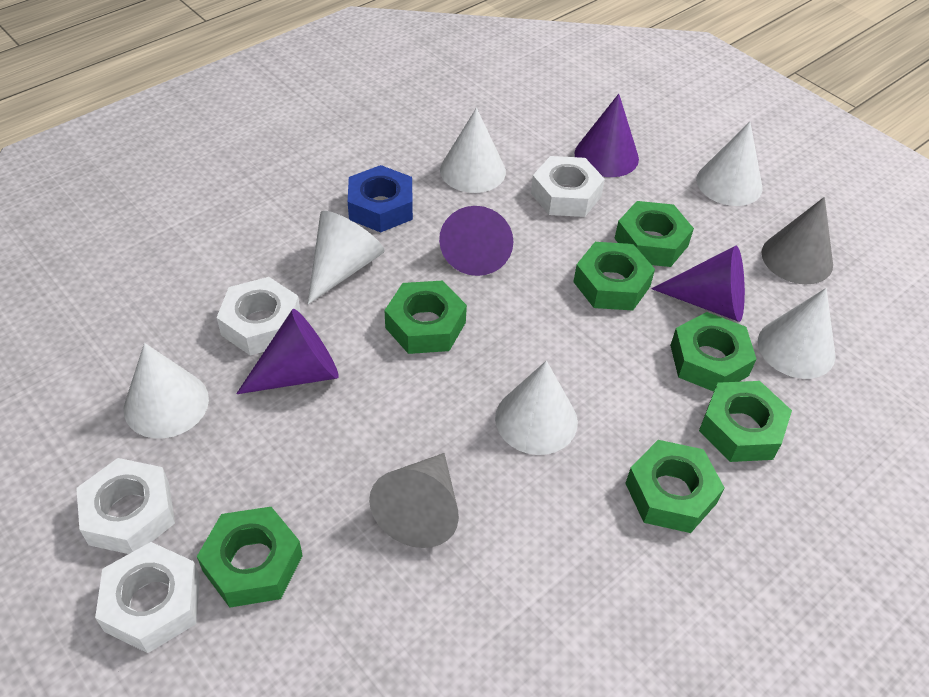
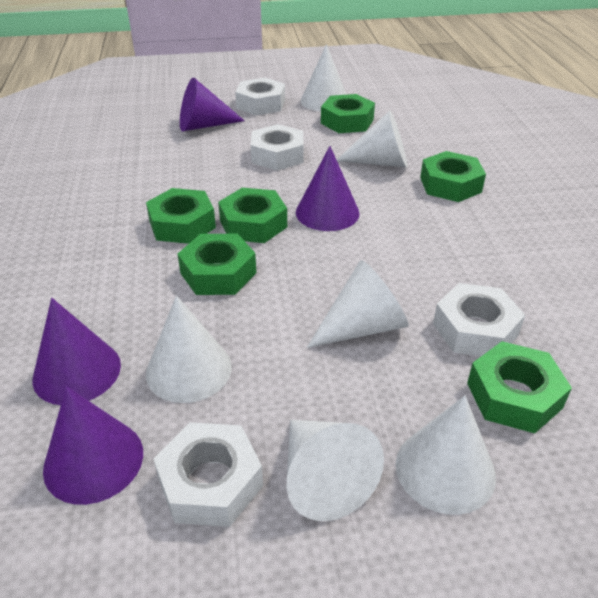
blue nut: [348,165,413,232] = 1 -> none = 0
green nut: [197,507,303,607] [385,281,467,354] [573,242,655,310] [614,201,694,267] [625,440,725,533] [670,312,756,392] [699,381,792,462] = 7 -> [146,188,216,244] [177,234,256,295] [218,188,287,243] [321,94,375,133] [420,151,486,202] [467,341,572,433] = 6
grey cone: [369,453,459,548] [761,197,833,284] = 2 -> none = 0

